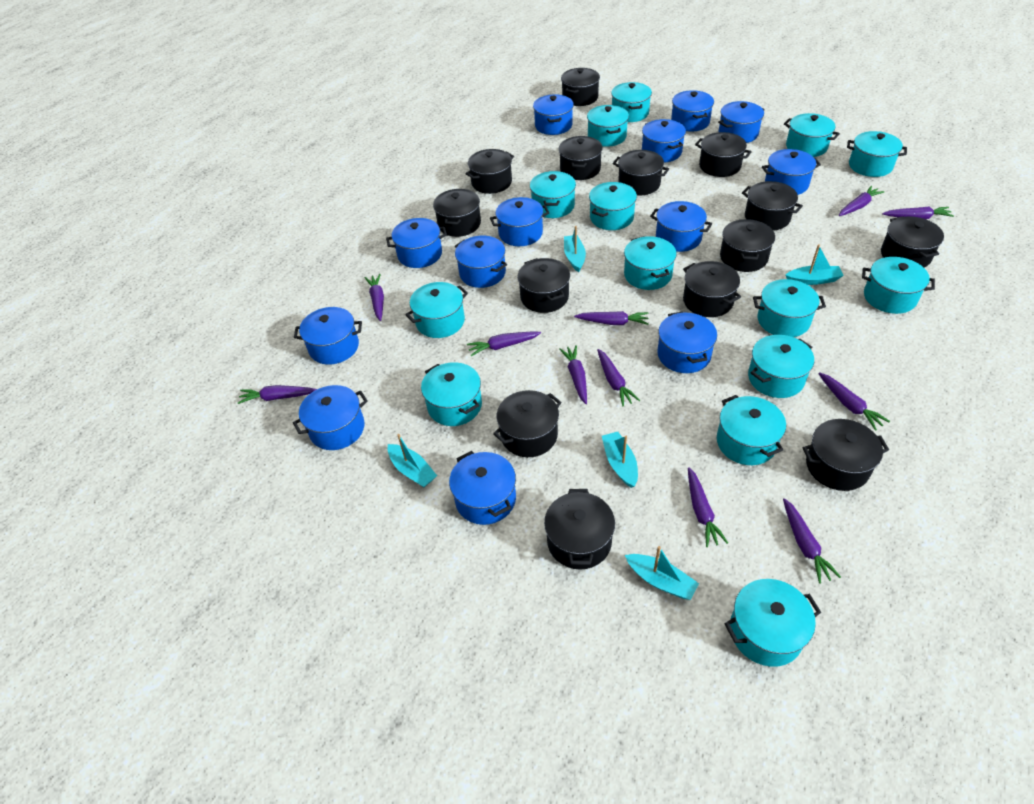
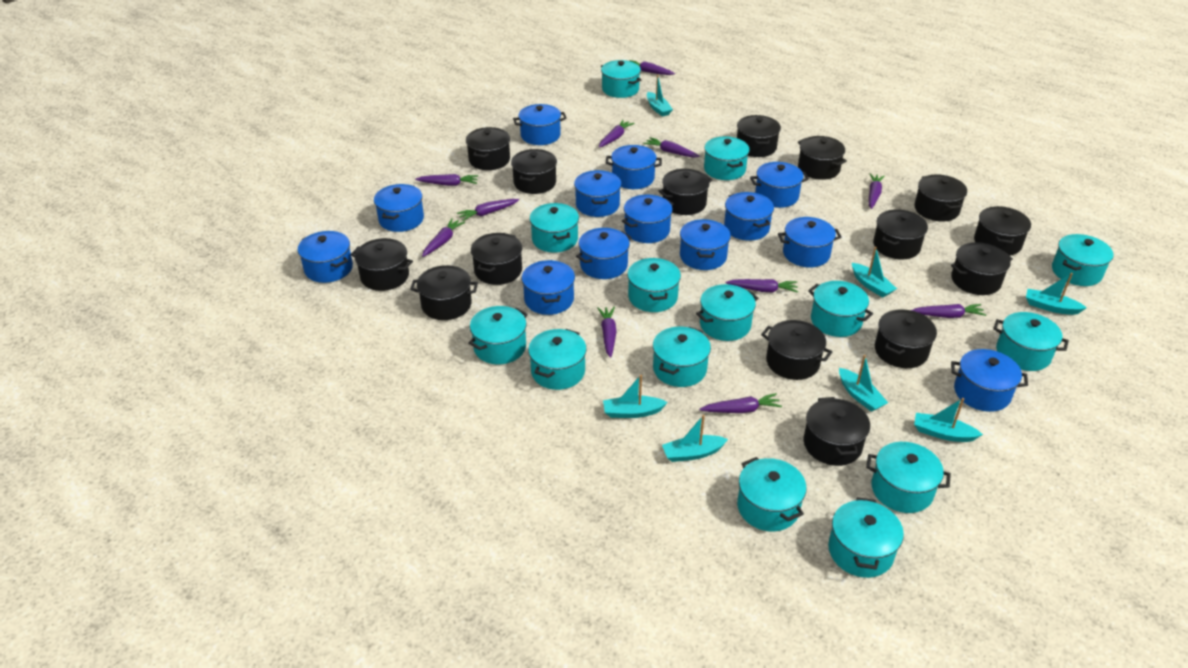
black pot: [433,189,481,237] [466,149,514,194] [493,390,562,457] [517,258,570,313] [544,489,615,570] [559,136,603,180] [561,68,600,106] [613,150,669,195] [683,261,741,317] [695,132,752,177] [720,219,775,272] [742,181,803,231] [803,419,889,491] [881,216,944,268] = 14 -> [351,238,413,291] [410,265,478,320] [466,127,510,170] [471,233,522,285] [511,149,557,194] [659,169,712,215] [737,115,781,157] [761,320,832,380] [798,136,847,180] [804,397,870,466] [873,209,928,259] [875,309,937,368] [914,174,967,222] [951,242,1013,295] [974,206,1031,256] = 15
turquoise boat: [388,434,437,487] [564,226,586,272] [602,432,638,488] [625,546,699,600] [785,245,844,285] = 5 -> [603,375,668,418] [647,75,673,117] [662,415,728,462] [839,355,888,412] [852,247,897,298] [914,398,983,442] [1026,273,1087,315] = 7

